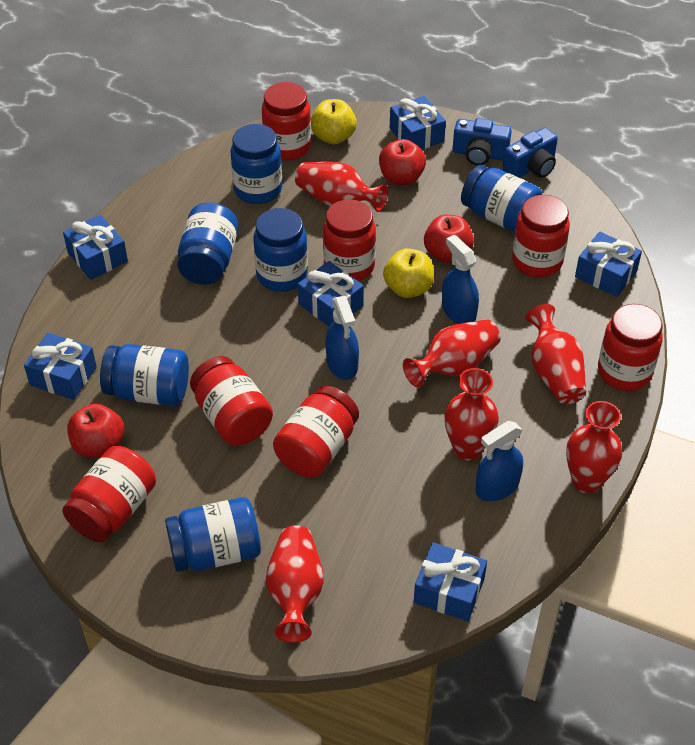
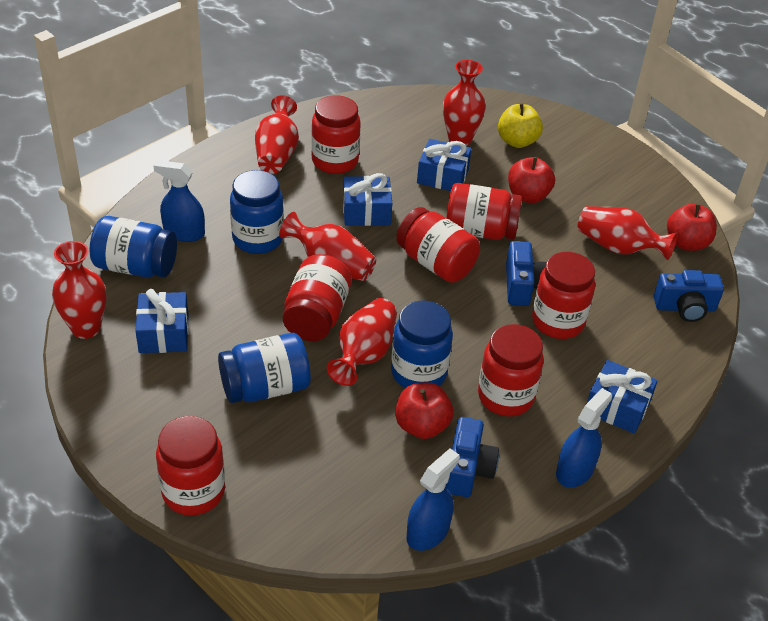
blue camera: [453,118,512,165] [502,127,558,178] = 2 -> [445,417,499,497] [506,241,547,306] [654,270,724,322] = 3
blue gift: [24,333,97,400] [63,214,128,280] [298,261,364,327] [390,96,446,149] [414,542,487,621] [575,232,642,297] = 6 -> [135,289,189,353] [343,173,392,226] [417,139,472,191] [587,360,658,434] = 4
blue jar: [100,344,189,406] [165,497,261,572] [177,202,238,285] [231,124,282,204] [253,208,308,292] [461,165,543,232] = 6 -> [90,216,177,278] [218,333,311,403] [230,170,284,254] [391,301,453,388] = 4
yellow apple: [311,99,357,144] [383,248,434,298] = 2 -> [498,103,543,148] = 1

